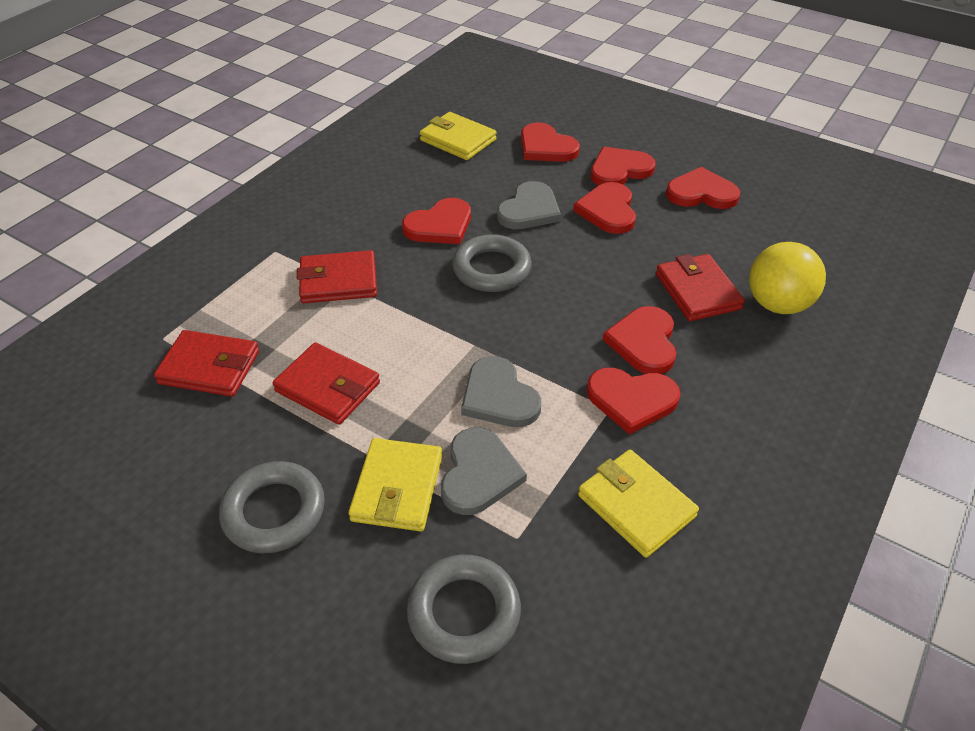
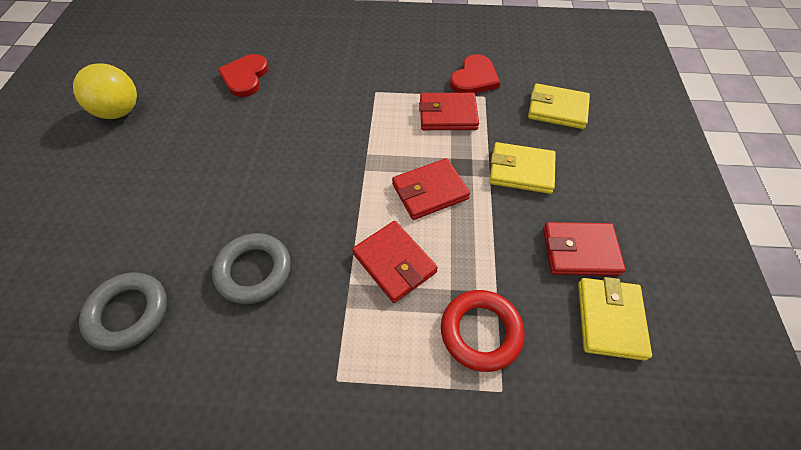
grey heart: [441,427,527,515] [461,356,541,427] [497,181,561,229] = 3 -> none = 0
grey ring: [219,461,325,553] [407,555,521,664] [452,234,532,292] = 3 -> [79,272,167,351] [212,233,291,304] = 2
red heart: [402,198,471,244] [521,122,580,162] [573,182,636,234] [587,368,680,434] [591,147,656,186] [603,306,676,374] [666,167,740,209] = 7 -> [218,54,269,97] [450,54,500,93] = 2
red ring: none = 0 -> [441,290,525,372] = 1

